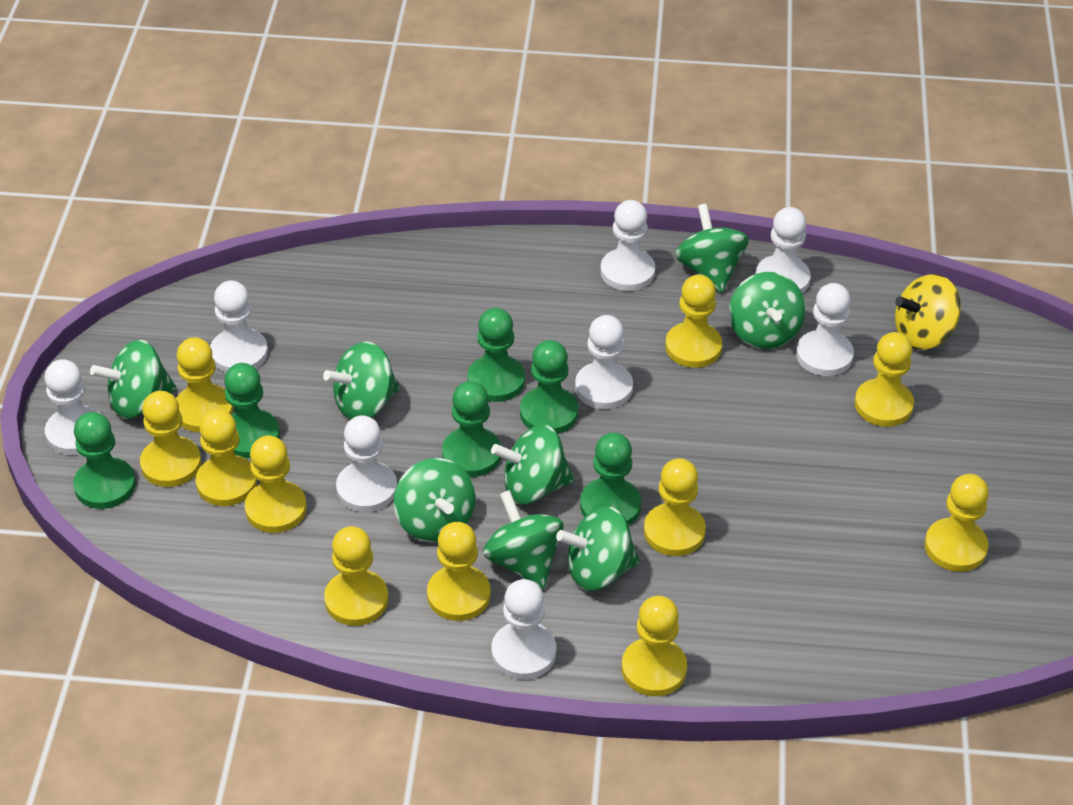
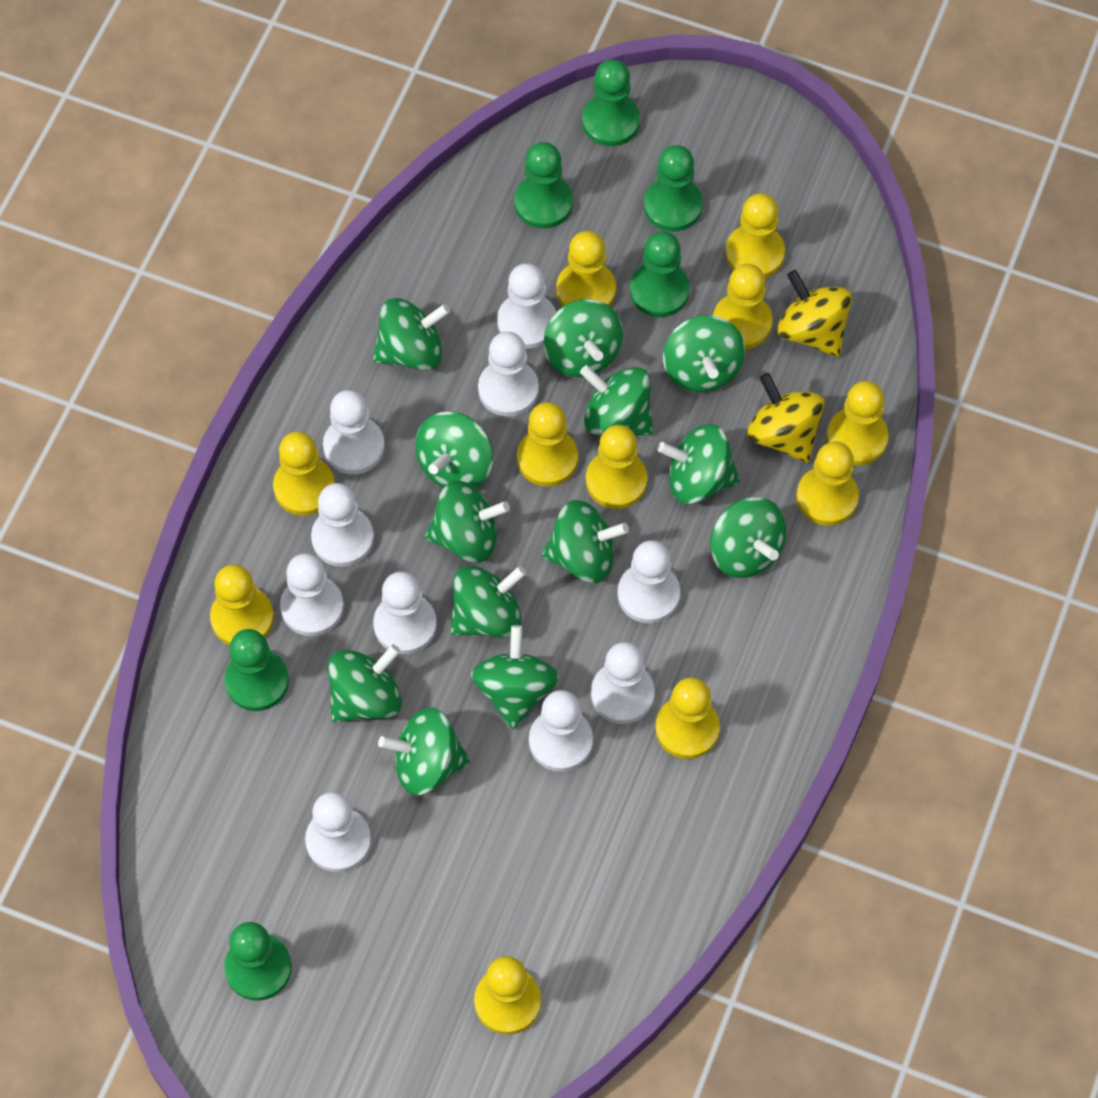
green spinning top: [90,340,176,419] [323,342,400,420] [394,458,476,542] [483,490,563,589] [491,425,574,504] [556,506,640,591] [675,204,749,293] [729,272,806,349] = 8 -> [328,644,402,722] [373,298,450,371] [378,708,470,795] [415,412,493,488] [425,481,510,563] [450,566,526,638] [471,625,559,729] [542,500,629,583] [543,299,623,377] [580,365,653,436] [657,424,740,504] [663,315,745,392] [710,497,786,578] = 13
white pawn: [45,359,100,455] [210,280,268,372] [336,415,397,512] [492,579,556,680] [575,315,633,409] [600,200,655,291] [755,207,811,293] [796,283,854,376] = 8 -> [280,553,344,636] [305,792,371,872] [311,483,374,567] [323,390,385,475] [373,572,437,654] [478,332,539,417] [497,263,556,349] [529,690,593,772] [591,642,655,724] [618,540,680,623] = 10
yellow spinning top: [895,274,961,350] = 1 -> [747,373,825,463] [777,270,852,357] = 2

